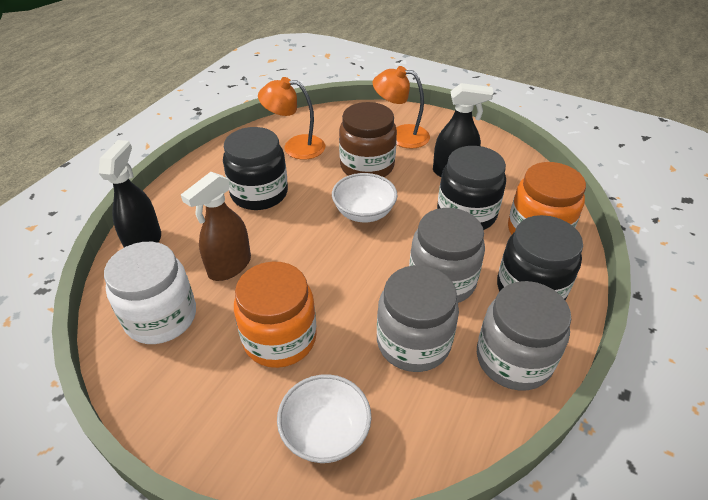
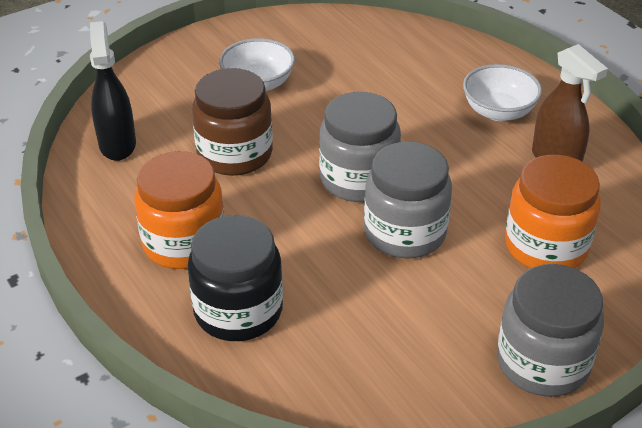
black jar: [223,127,288,210] [437,146,506,230] [497,215,583,300] = 3 -> [187,215,283,341] = 1
black spray bottle: [99,140,161,247] [433,83,494,177] = 2 -> [90,21,136,161] = 1
orange lamp: [258,77,325,160] [373,66,430,149] = 2 -> none = 0
white jar: [104,242,196,344] = 1 -> none = 0

